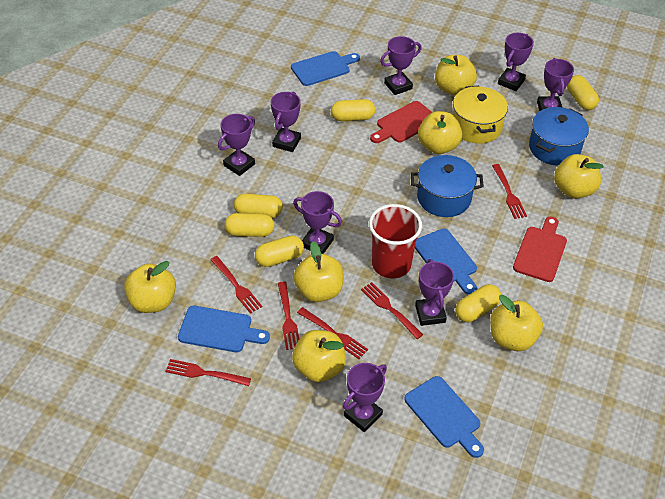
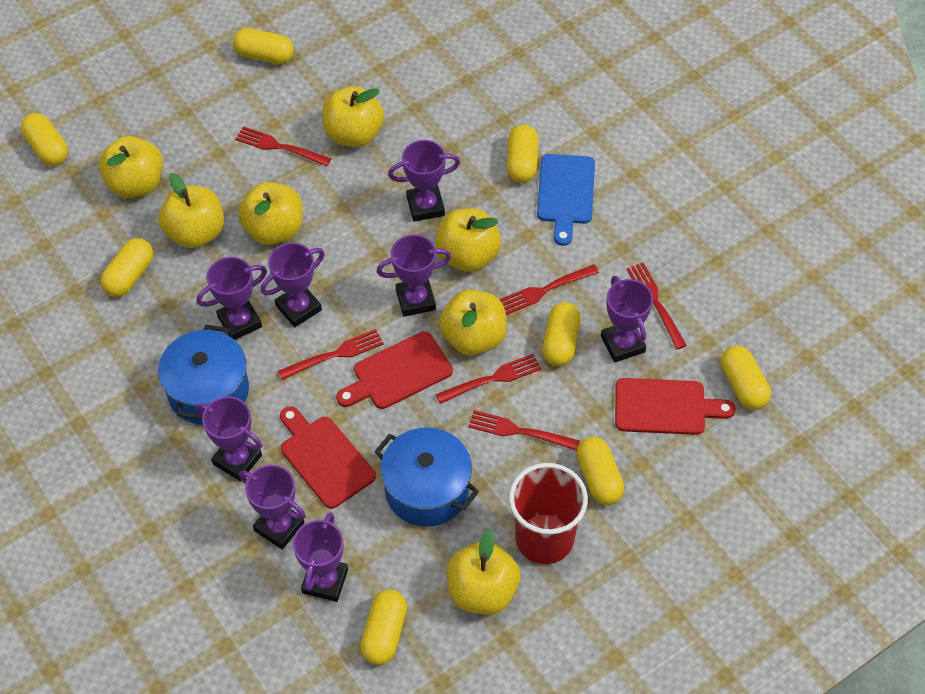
blue cutting board: [178,306,270,352] [291,51,360,86] [404,376,484,458] [415,228,477,295] = 4 -> [537,154,595,246] = 1
red cutting board: [370,101,432,143] [513,216,567,282] = 2 -> [280,406,376,509] [336,331,453,409] [615,378,736,435] = 3
yellow capsule: [225,213,275,237] [234,194,283,218] [255,235,304,267] [331,99,375,121] [456,284,501,322] [567,75,599,110] = 6 -> [21,113,68,166] [100,238,153,297] [233,28,294,64] [360,590,407,665] [507,124,539,183] [542,302,581,366] [576,437,624,505] [720,346,771,410] = 8
yellow pot: [453,86,508,144] = 1 -> none = 0

